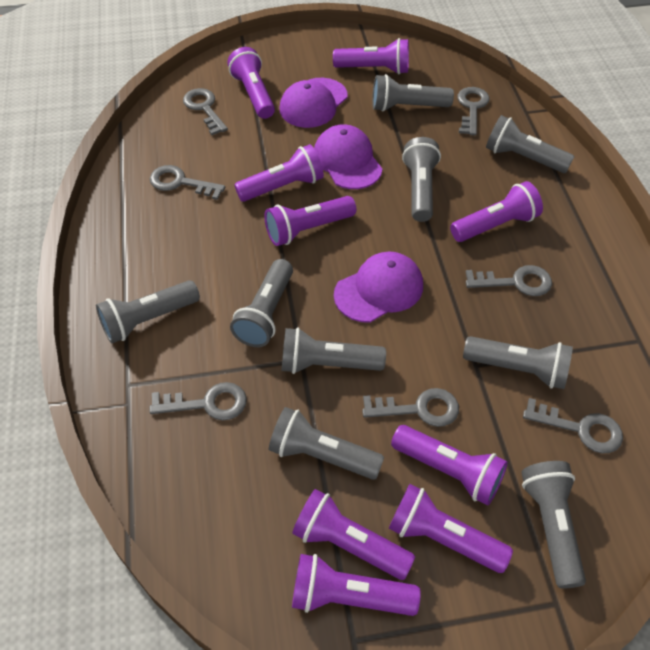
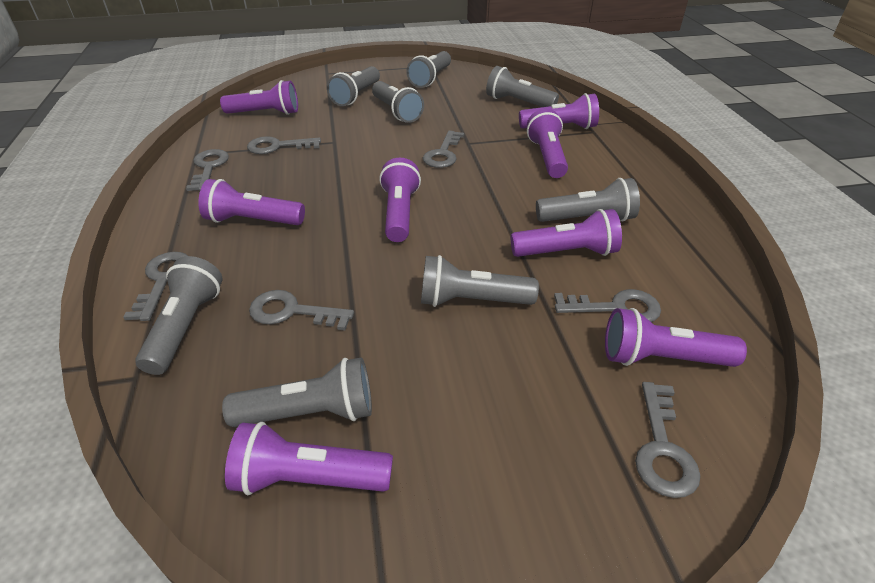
grey flashlight: [96,280,200,343] [230,259,293,347] [269,407,384,480] [281,328,386,374] [372,74,454,112] [402,137,441,222] [463,336,573,389] [486,115,575,173] [521,461,586,588] = 9 -> [135,256,223,375] [222,357,372,427] [327,66,380,106] [372,81,424,123] [406,51,451,88] [421,255,539,307] [486,66,559,107] [536,178,640,222] = 8
purple cap: [280,78,348,128] [314,124,382,189] [334,252,423,323] = 3 -> none = 0
purple flashlight: [227,47,275,119] [234,144,324,202] [264,196,356,246] [292,489,415,580] [292,554,421,616] [333,38,409,74] [389,484,513,573] [391,425,508,505] [450,181,543,242] = 9 -> [198,179,305,225] [220,80,298,115] [225,422,393,495] [379,157,421,242] [511,209,622,257] [519,93,599,129] [527,109,568,178] [605,308,747,367] = 8

